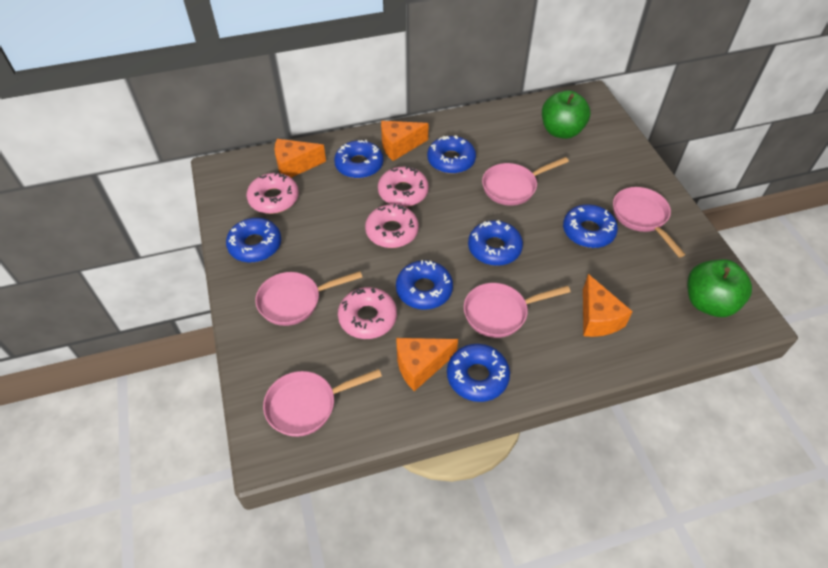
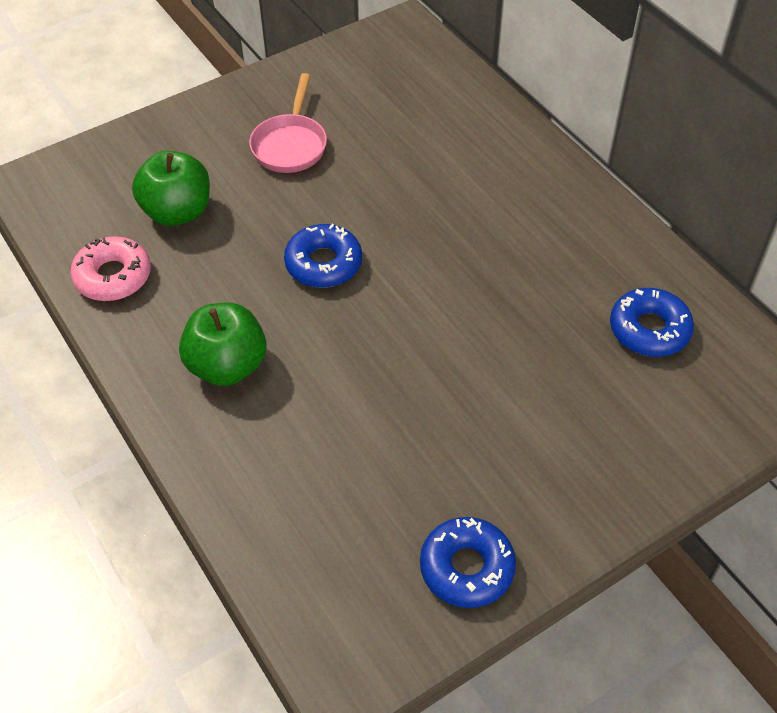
blue donut: [226,218,281,263] [334,140,383,179] [396,260,453,310] [427,135,476,174] [447,344,510,402] [468,220,523,266] [563,204,618,248] = 7 -> [284,224,362,288] [420,517,516,608] [610,288,694,357] = 3
orange cheese: [275,139,326,178] [381,121,429,161] [396,338,458,391] [583,274,633,337] = 4 -> none = 0
pink donut: [247,172,299,214] [338,287,397,339] [365,204,419,248] [378,166,429,207] = 4 -> [70,236,151,301] = 1
pink pan: [255,271,362,326] [263,369,382,437] [464,283,571,338] [482,157,569,206] [613,187,685,257] = 5 -> [249,73,327,173] = 1

